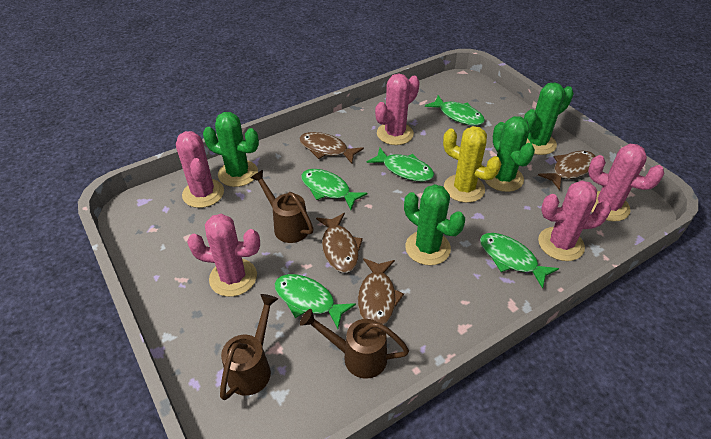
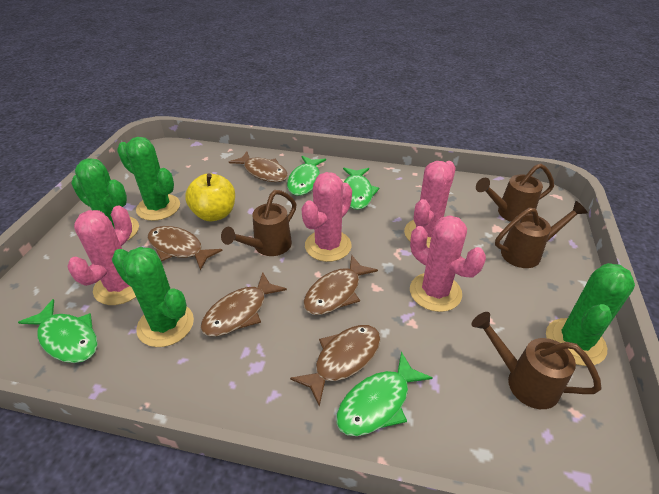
brown fish: [299,132,364,164] [316,213,363,273] [358,258,404,325] [538,151,596,190] = 4 -> [148,226,222,271] [200,272,287,336] [229,152,288,182] [290,325,380,407] [303,255,378,315] = 5
brown watering can: [220,294,278,400] [250,170,314,243] [300,309,409,379] = 3 -> [221,190,297,256] [471,312,601,409] [476,163,554,222] [495,201,588,268] = 4
green fish: [274,274,356,329] [301,169,368,210] [367,148,434,181] [425,95,485,126] [480,233,559,289] = 5 -> [18,299,98,363] [287,156,326,196] [336,351,432,436] [343,168,379,210] = 4
pink cactus: [176,131,224,208] [187,214,260,297] [375,73,420,145] [538,180,611,261] [588,144,664,222] = 5 -> [67,206,136,305] [301,172,352,262] [404,161,456,248] [410,215,486,312] = 4
yellow apple: none = 0 -> [185,173,235,221] = 1
yellow cactus: [443,126,501,203] = 1 -> none = 0

